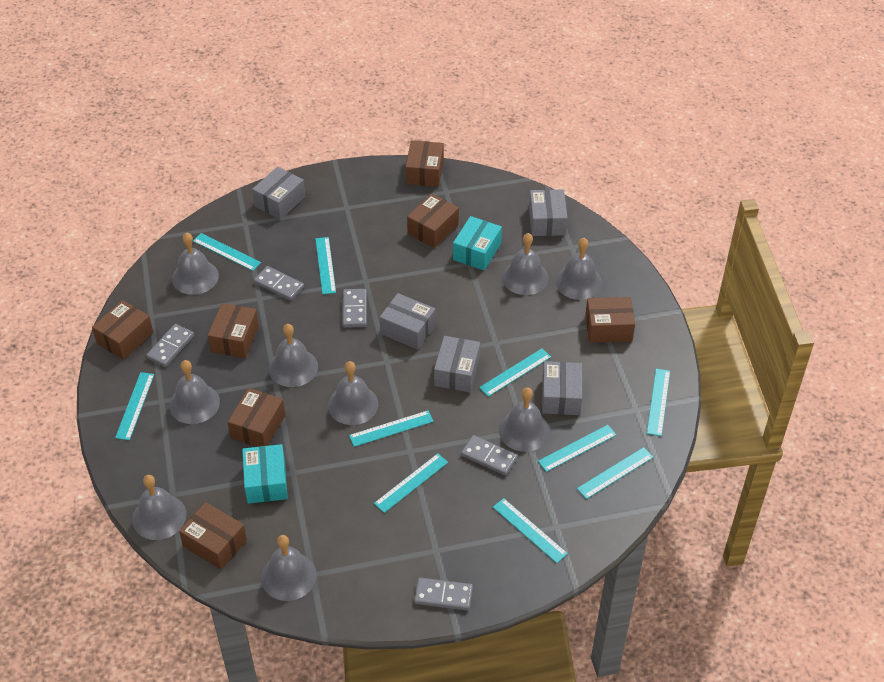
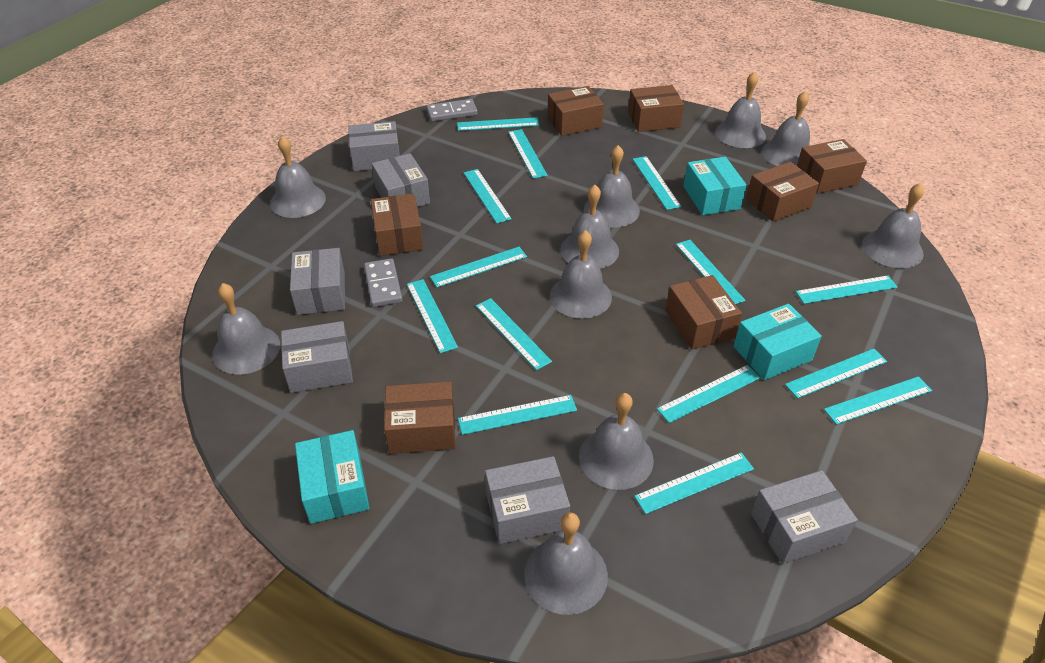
grey bell: [132,475,187,540] [169,360,220,424] [172,232,219,295] [261,535,317,601] [269,324,318,387] [328,361,378,425] [499,387,550,452] [502,233,549,295] [556,238,602,300] = 9 -> [212,283,280,375] [270,136,326,218] [524,512,608,615] [550,230,612,319] [560,185,619,269] [579,393,654,490] [584,145,640,228] [715,71,766,148] [762,91,810,166] [862,183,924,268] = 10
grey box: [252,167,305,220] [380,293,436,350] [434,336,480,392] [529,189,568,236] [542,361,582,415] = 5 -> [281,321,353,393] [290,248,345,315] [348,121,400,171] [372,153,430,207] [485,456,570,544] [751,470,858,564] = 6
grey domino: [146,324,194,367] [254,266,304,301] [343,289,367,328] [414,578,473,611] [461,435,518,476] = 5 -> [364,258,402,307] [426,99,478,122] = 2
turquoise box: [242,444,288,504] [453,216,502,270] = 2 -> [295,430,369,524] [683,157,747,215] [734,304,822,380] = 3
turquoise ruler: [115,372,154,440] [193,233,261,271] [315,237,336,294] [349,410,434,447] [374,453,448,513] [479,348,551,397] [493,498,568,563] [538,425,616,472] [577,447,653,499] [647,369,670,436] = 10 -> [407,279,458,353] [430,247,527,288] [457,117,539,131] [458,395,577,435] [464,169,512,223] [476,298,552,370] [508,129,548,179] [633,156,682,210] [634,453,754,514] [657,365,761,423] [676,240,746,304] [785,349,887,399] [796,276,898,304] [824,376,932,425] = 14

